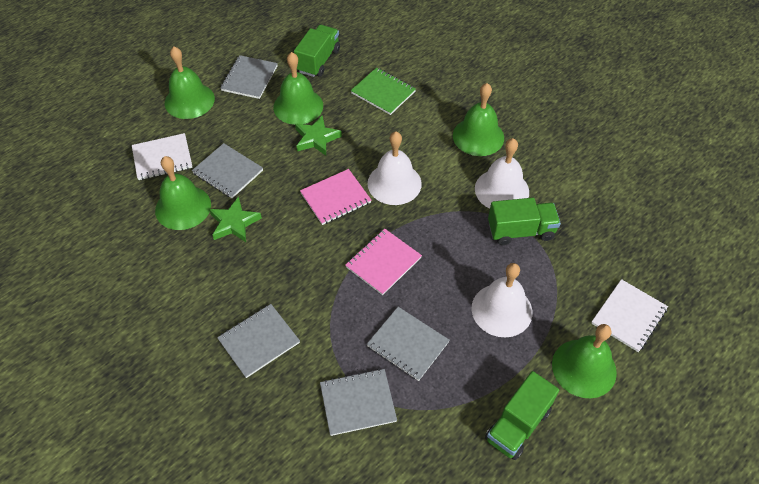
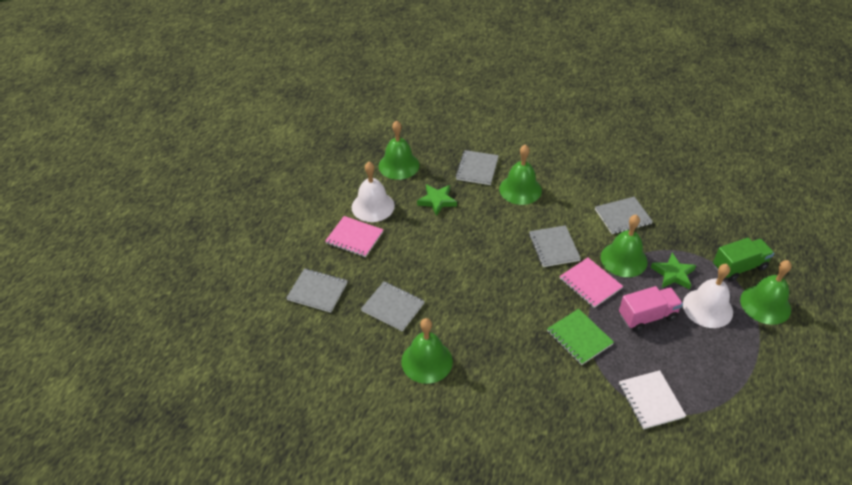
green truck: [294,25,340,77] [485,371,560,460] [488,198,561,245] = 3 -> [713,238,774,281] = 1
pink truck: none = 0 -> [619,286,683,332] = 1
white bell: [368,132,422,205] [472,263,532,337] [475,138,529,209] = 3 -> [352,162,395,222] [683,264,733,328] = 2
white notebook: [132,133,193,180] [591,279,668,352] = 2 -> [619,370,686,429] = 1

